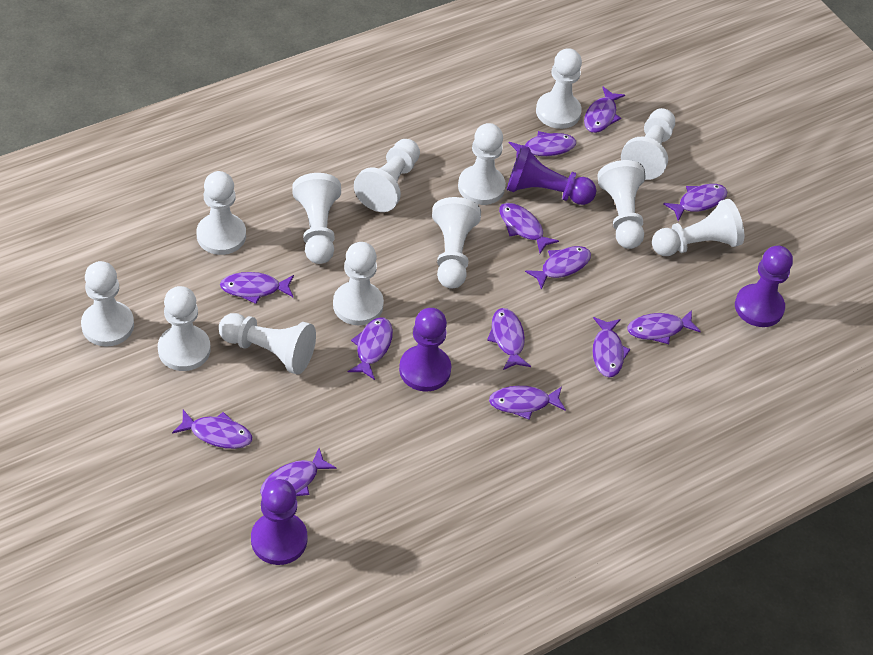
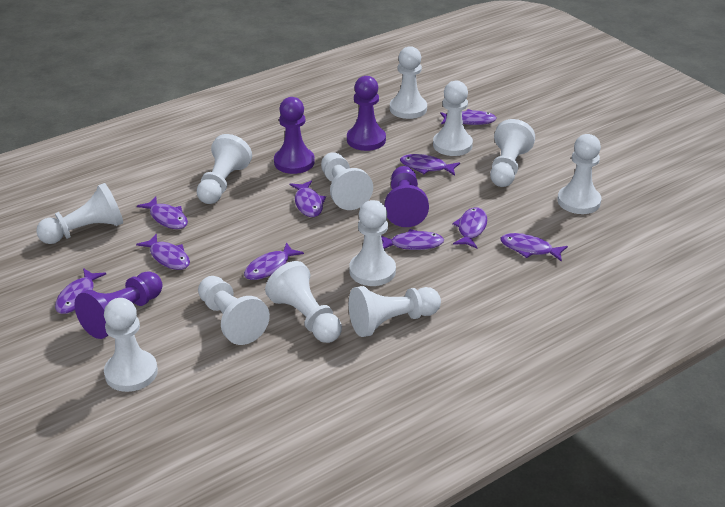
purple fish: [172,410,252,449] [220,272,294,304] [260,448,337,496] [348,317,393,380] [487,308,531,370] [489,386,566,420] [499,203,559,253] [509,131,576,159] [525,246,591,290] [584,87,625,133] [592,317,631,377] [627,310,701,344] [663,184,727,221] = 13 -> [55,268,106,314] [136,234,190,270] [137,197,188,229] [244,242,304,280] [290,180,326,217] [381,229,444,250] [400,154,460,176] [440,109,497,125] [452,207,487,248] [500,233,568,262] = 10
white pawn: [81,261,134,346] [158,286,211,371] [197,171,246,255] [219,313,316,375] [292,173,341,264] [333,242,384,325] [354,139,420,212] [432,197,481,289] [458,123,506,205] [536,48,582,129] [597,160,646,249] [621,108,675,180] [652,199,744,256] = 13 -> [36,183,123,244] [104,298,158,392] [197,134,252,204] [198,276,270,345] [265,261,342,343] [321,152,373,210] [349,200,396,286] [349,286,441,337] [390,46,427,119] [433,81,473,156] [490,119,535,187] [557,134,601,214] = 12

